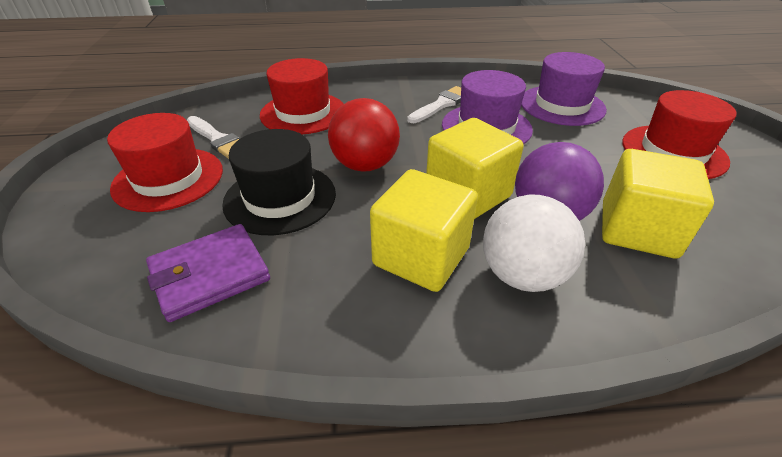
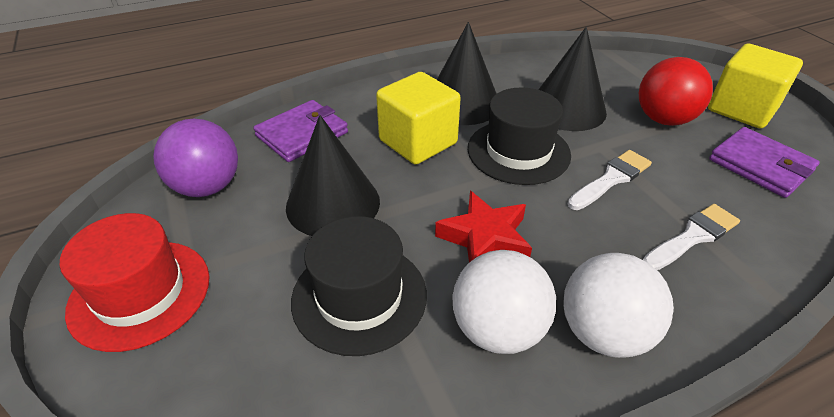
black cone: none = 0 -> [286,115,380,236] [437,22,497,125] [538,27,607,131] = 3
black hat: [222,129,336,235] = 1 -> [291,216,427,356] [468,87,571,185] = 2
purple hat: [442,70,533,145] [521,52,607,126] = 2 -> none = 0
purple wallet: [146,224,270,322] = 1 -> [253,100,348,162] [709,127,820,198] = 2
red hat: [107,113,223,212] [260,58,344,134] [622,90,736,179] = 3 -> [60,213,210,352] = 1
red star: none = 0 -> [435,191,532,262] = 1
white ball: [483,195,585,292] = 1 -> [453,250,556,354] [563,253,674,358] = 2
yellow cube: [370,169,478,292] [426,118,523,219] [602,149,714,258] = 3 -> [376,72,461,165] [708,43,803,128] = 2

